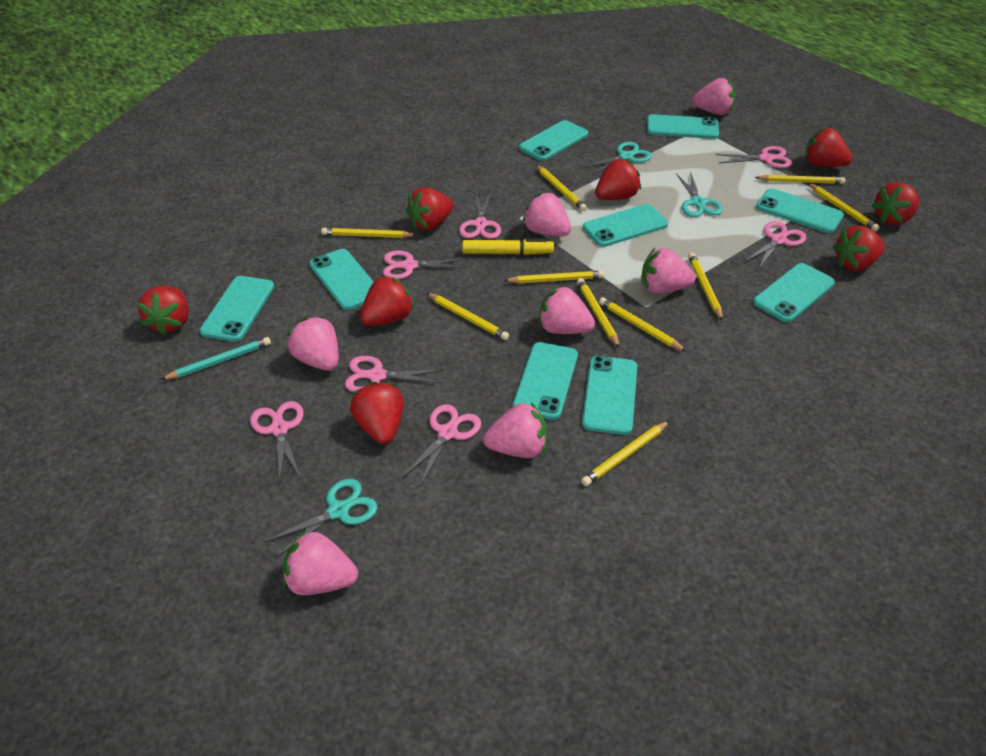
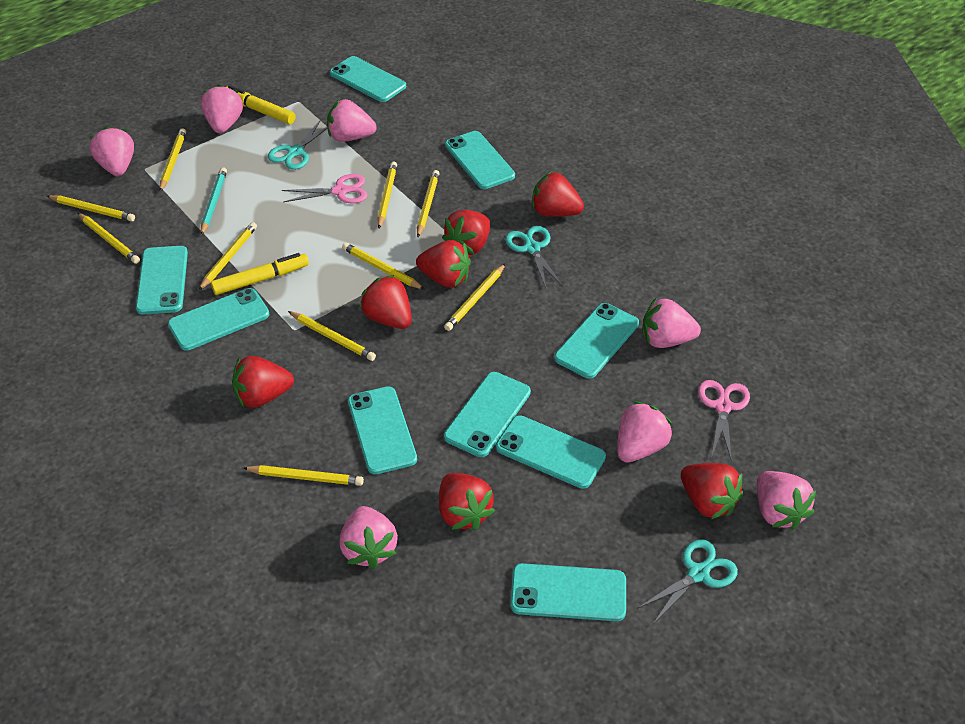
pink scissors: [250,401,304,482] [345,356,444,392] [383,250,468,279] [402,404,481,486] [459,192,501,239] [715,146,792,168] [744,221,806,270] = 7 -> [282,174,367,203] [698,380,750,461] = 2
red strawberry: [137,286,188,336] [350,382,404,444] [360,275,414,326] [406,187,454,230] [595,159,641,200] [805,128,852,167] [833,226,885,271] [871,182,919,225] = 8 -> [232,356,294,408] [360,275,412,329] [416,240,471,288] [439,473,495,530] [442,210,490,255] [532,171,584,217] [681,463,743,519] = 7
yellow marker: [462,238,554,255] = 1 -> [211,253,309,295] [227,85,296,124] = 2

